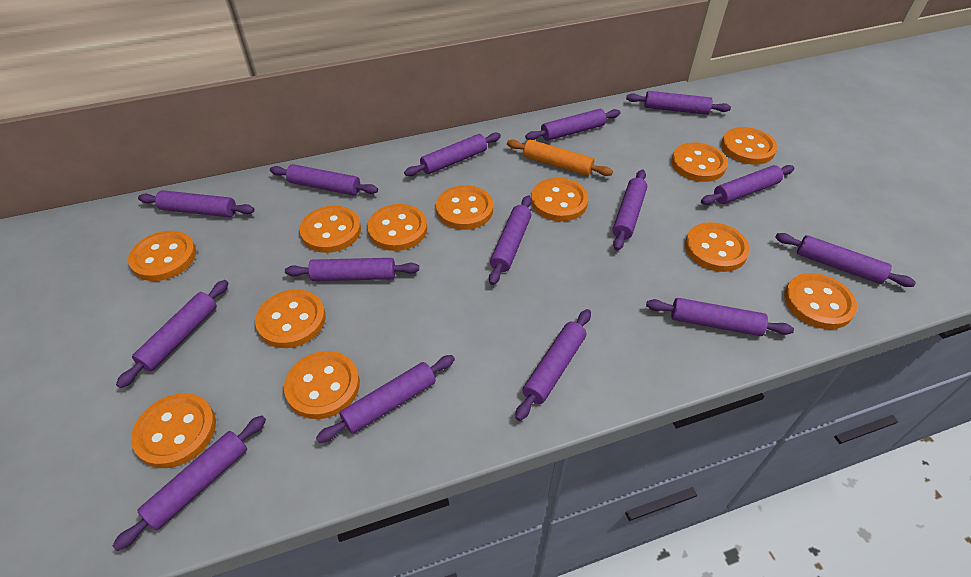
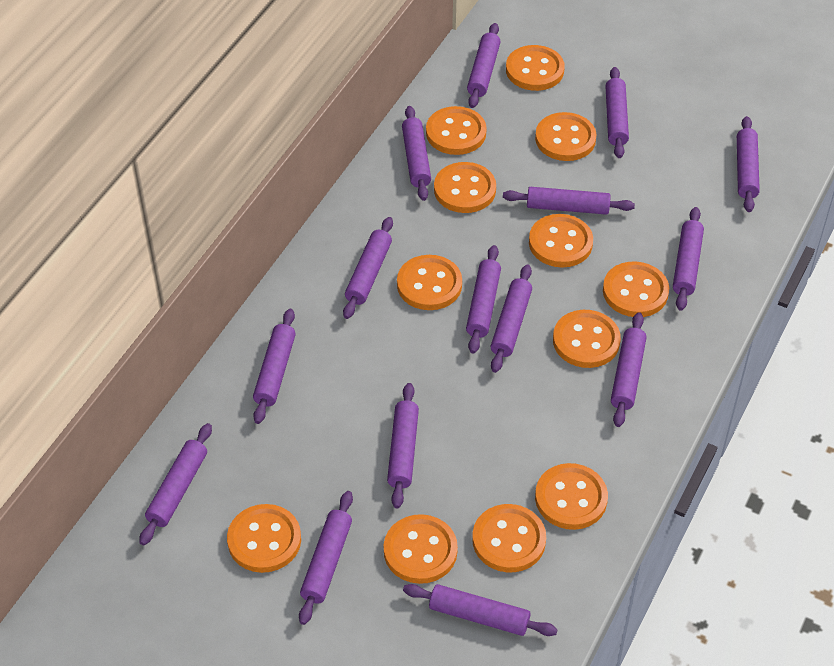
orange rolling pin: [507,140,613,176] = 1 -> none = 0

